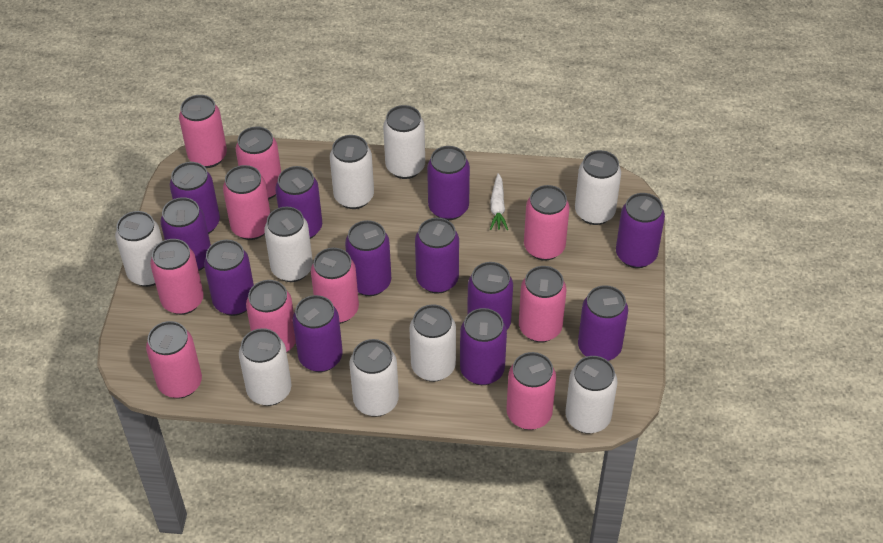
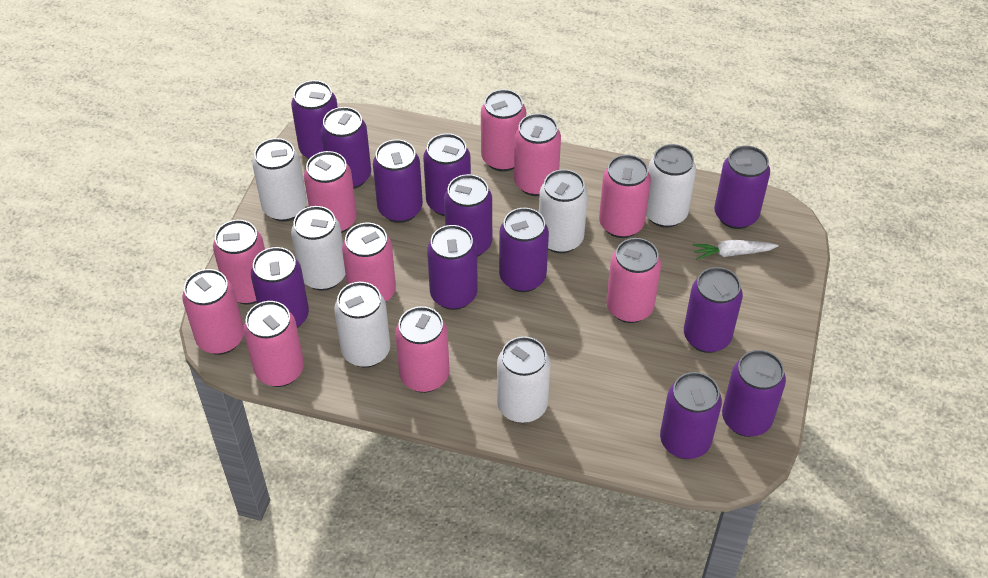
white can: [115,211,163,287] [239,328,292,406] [264,207,313,282] [330,135,374,209] [349,339,399,417] [383,105,425,179] [409,304,456,382] [566,356,617,434] [575,150,621,225] = 9 -> [252,138,307,222] [291,206,346,291] [334,282,390,368] [497,336,550,423] [539,169,588,253] [646,144,696,228] = 6

